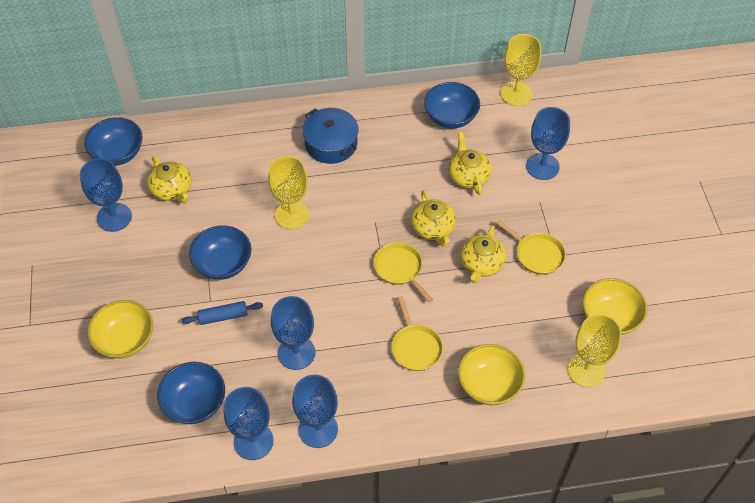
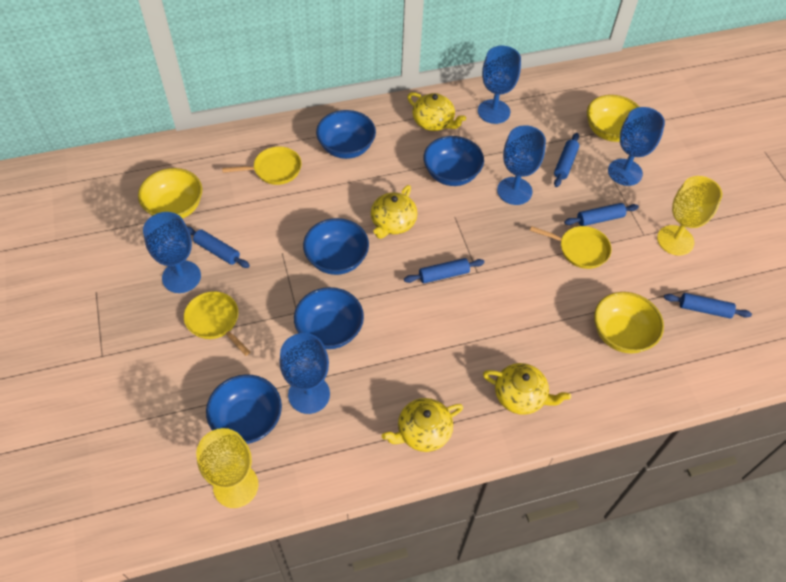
blue bowl: [84,117,143,166] [157,362,225,424] [189,225,251,280] [424,82,480,129] = 4 -> [206,374,282,444] [294,287,364,349] [303,218,369,275] [316,110,376,159] [424,136,484,186] = 5
blue pot: [302,108,358,164] = 1 -> none = 0
blue rolling pin: [182,301,263,325] = 1 -> [187,226,250,268] [404,258,485,283] [554,133,579,187] [564,203,639,226] [664,293,752,319] = 5
yellow goblet: [268,156,309,229] [501,34,541,106] [568,314,622,388] = 3 -> [196,428,258,508] [657,176,722,255] = 2

